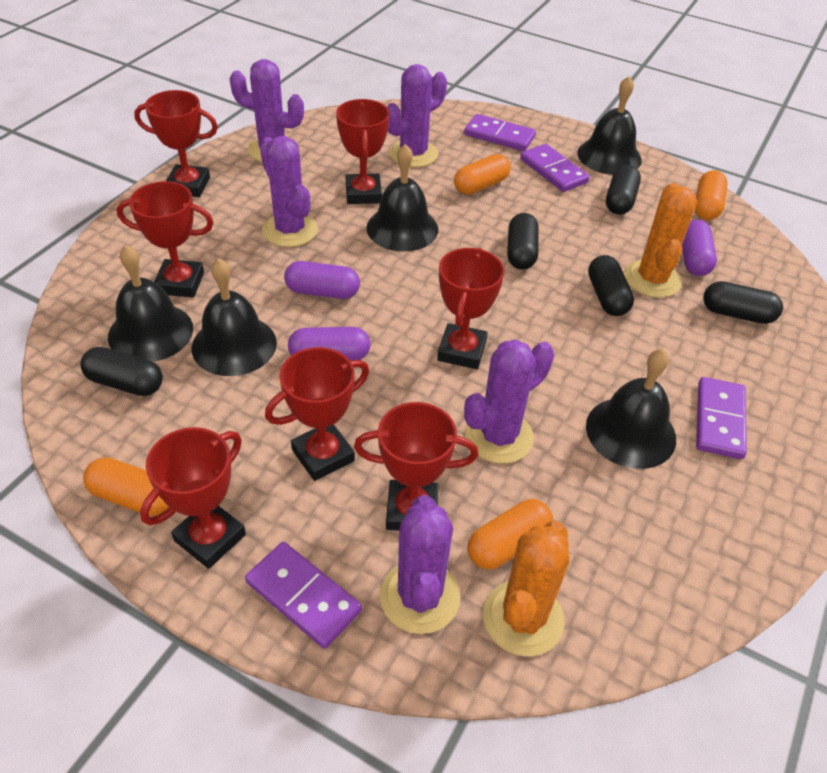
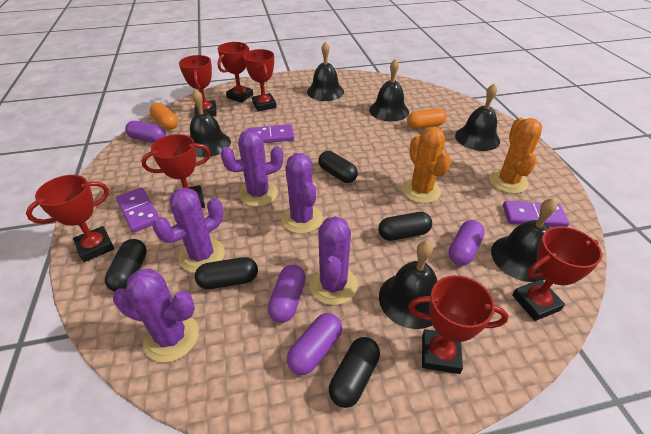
black bell: [108,245,193,362] [192,258,277,376] [366,144,438,252] [577,76,642,175] [586,349,676,469] = 5 -> [190,89,231,157] [307,42,344,101] [369,59,409,121] [379,241,437,329] [455,84,500,151] [491,198,557,282] = 6
orange capsule: [83,457,169,516] [454,154,511,195] [467,499,553,569] [695,170,728,220] = 4 -> [150,103,178,130] [407,108,446,129] = 2
purple capsule: [284,261,360,299] [288,327,371,360] [682,220,717,276] = 3 -> [125,121,166,143] [268,265,306,323] [287,313,342,375] [448,220,485,266] = 4
purple domino: [245,542,362,649] [464,114,536,151] [520,144,590,192] [696,377,747,459] = 4 -> [116,187,159,233] [247,124,294,143] [503,201,569,227] = 3

